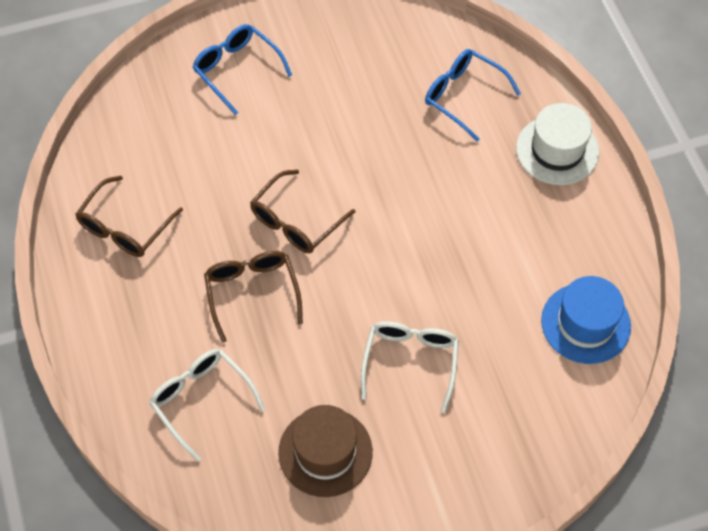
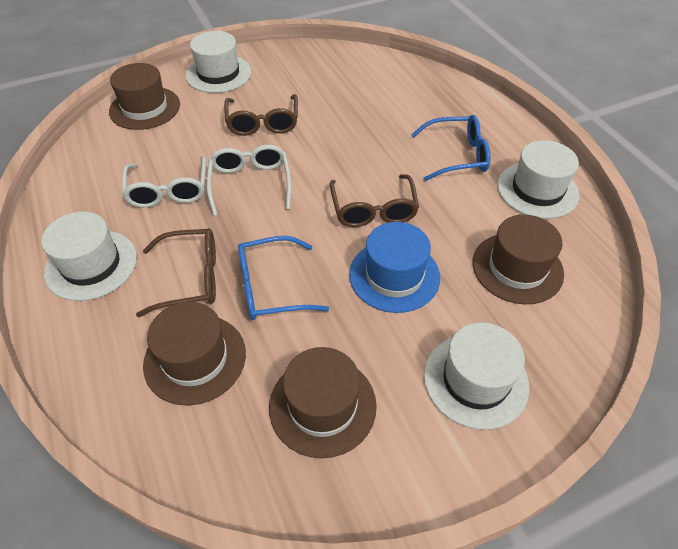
brown hat: [278,405,373,497] = 1 -> [109,63,180,130] [143,302,246,406] [269,347,377,458] [473,214,564,305] = 4
white hat: [516,103,599,185] = 1 -> [41,211,137,301] [185,31,251,93] [424,322,529,430] [497,140,579,219] = 4

